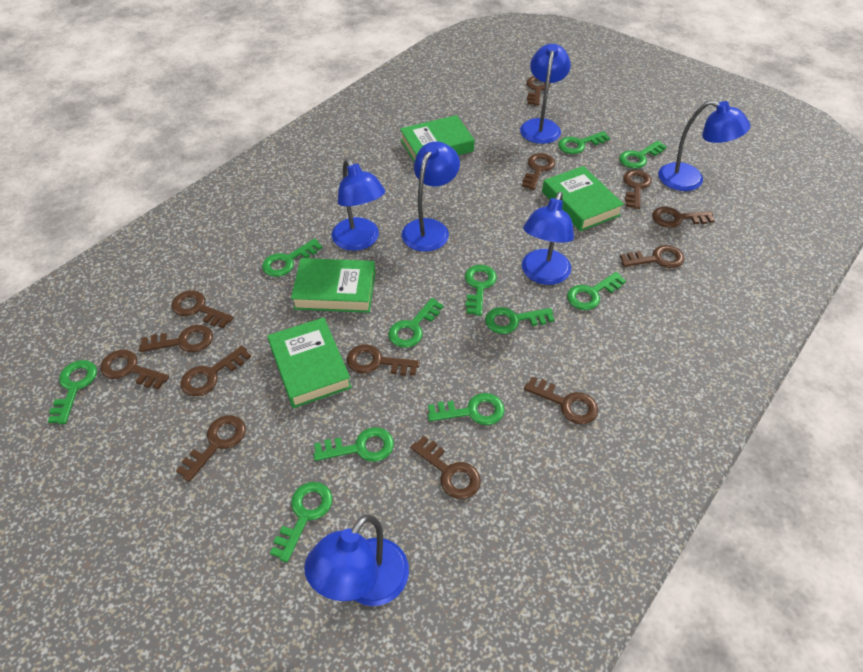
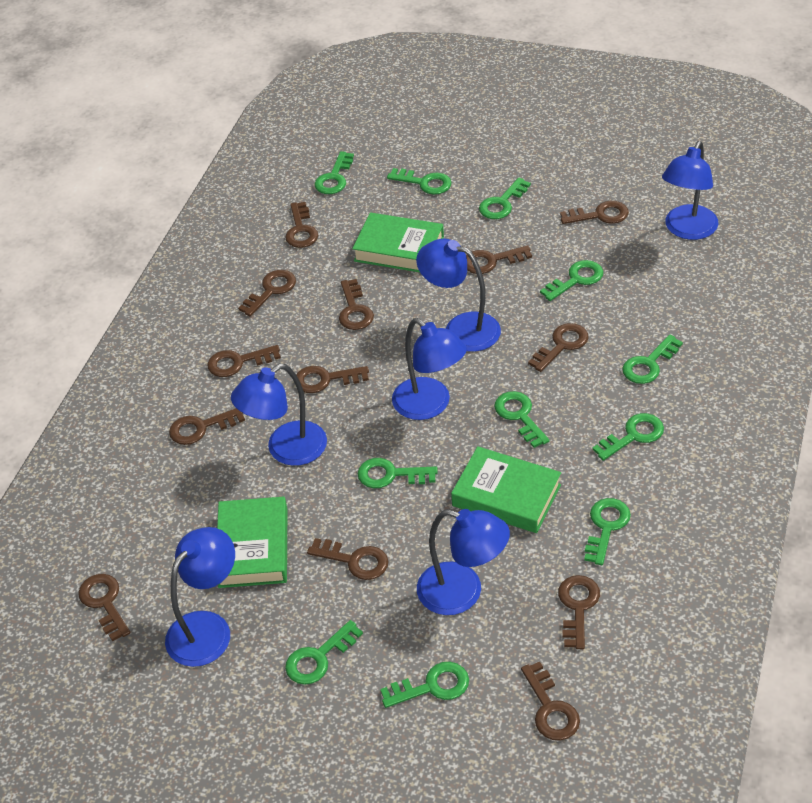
green book: [267,317,352,408] [291,258,375,313] [400,115,475,162] [542,166,624,231] = 4 -> [217,497,287,588] [352,212,444,272] [451,446,561,533] = 3

